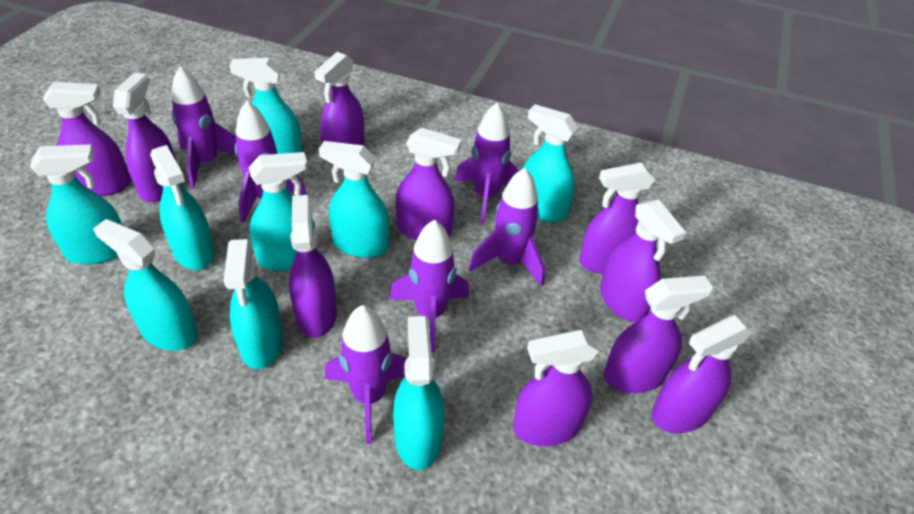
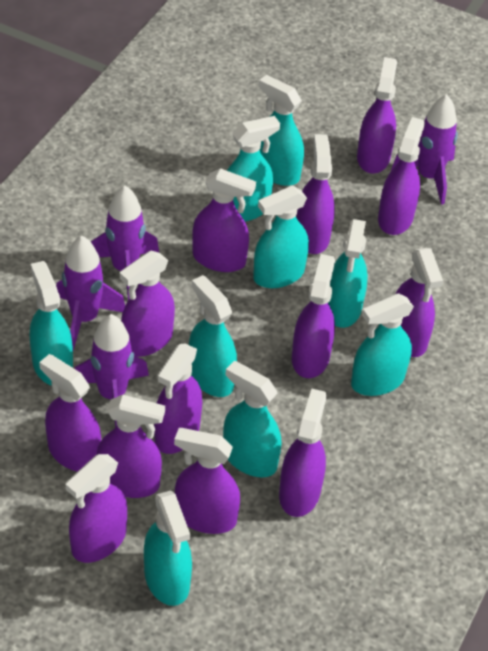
purple rocket: [171,66,236,188] [235,101,307,223] [325,305,407,444] [390,219,469,353] [455,103,519,224] [469,168,545,286] = 6 -> [56,236,125,351] [74,314,149,428] [91,186,159,300] [391,94,458,205] = 4
purple spray bottle: [42,82,131,196] [113,72,176,202] [289,195,337,338] [314,52,364,164] [396,128,461,241] [513,330,599,446] [579,162,655,274] [600,200,686,322] [604,276,713,393] [652,315,753,433] = 10 -> [39,354,101,472] [66,454,127,563] [97,395,165,498] [120,251,175,357] [154,344,202,454] [174,428,240,534] [192,168,256,272] [279,389,327,517] [292,254,335,378] [296,134,335,254] [357,57,397,174] [378,117,425,235] [396,248,443,357] = 13

